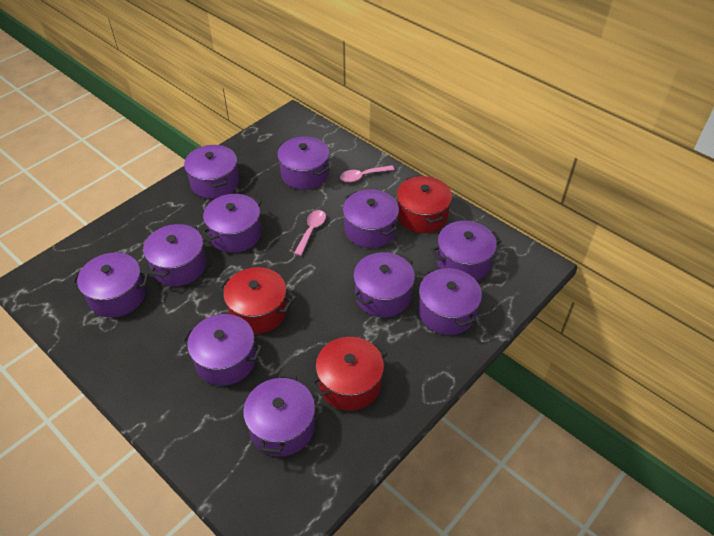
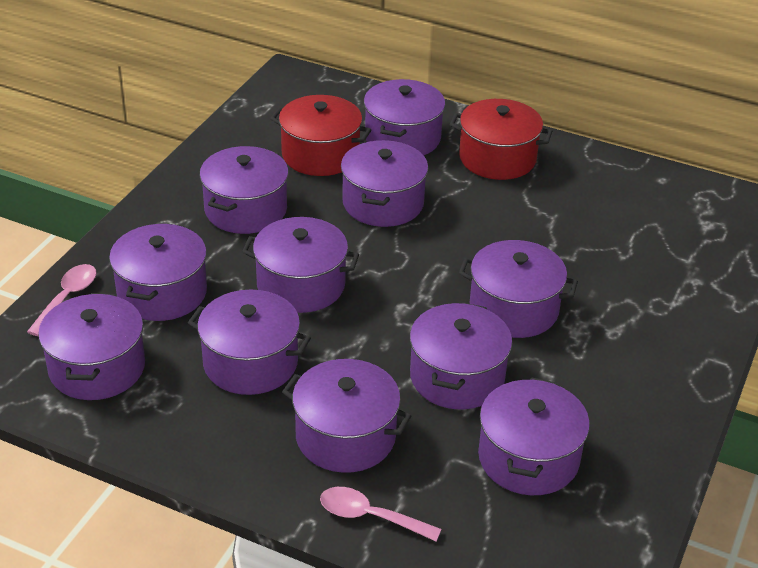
red pot: [219,267,293,334] [311,337,388,411] [397,176,452,233] = 3 -> [270,95,371,176] [450,99,552,180] = 2

